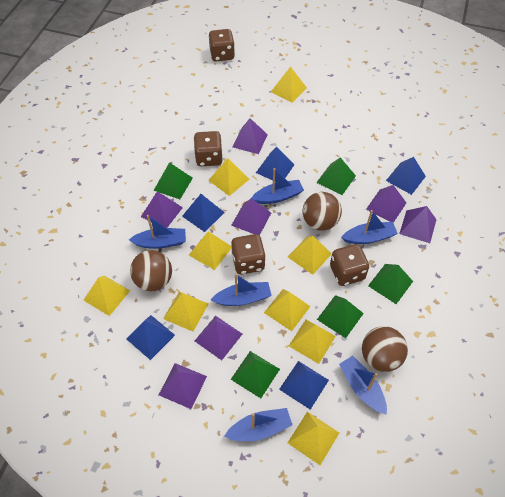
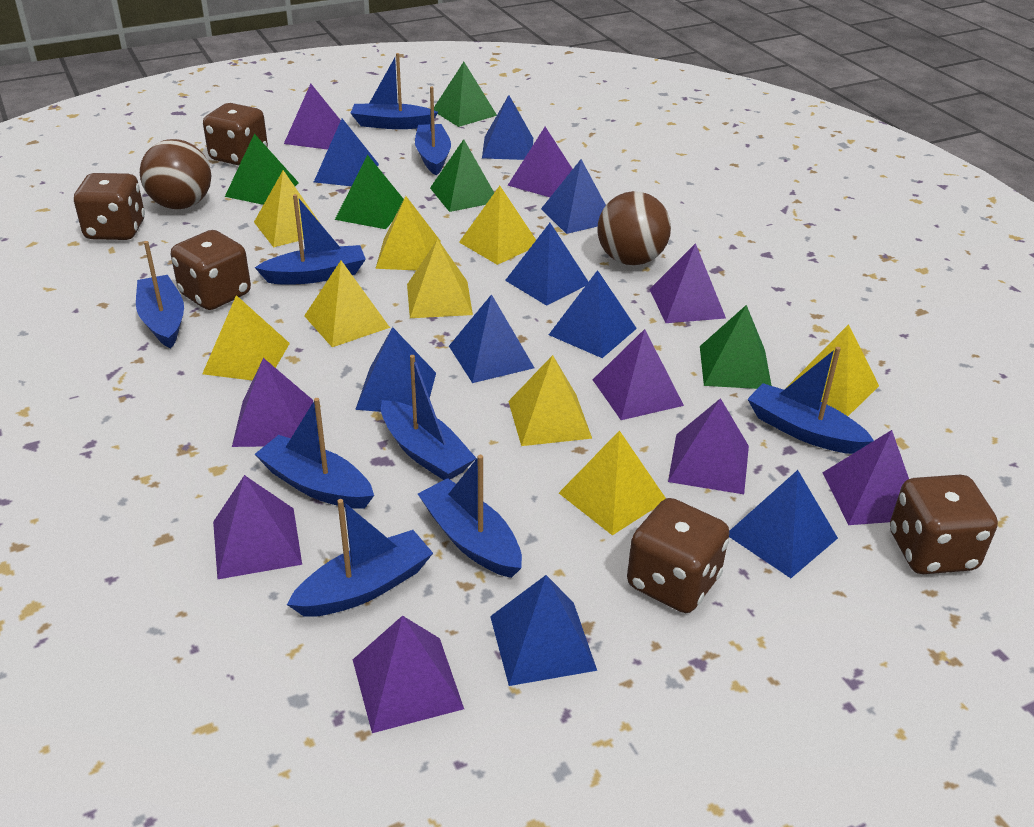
blue boat: [129,215,186,249] [211,274,272,306] [224,408,292,441] [252,168,304,204] [339,356,387,415] [341,210,398,244] = 6 -> [136,241,184,349] [255,194,366,284] [255,398,374,509] [287,499,433,617] [351,53,438,129] [381,355,476,480] [415,87,451,175] [418,455,522,578] [747,347,874,454] = 9
blue pyramid: [126,315,175,360] [182,194,225,232] [256,147,295,180] [279,361,329,410] [386,157,426,195] = 5 -> [314,119,379,186] [355,327,436,412] [449,294,534,383] [482,95,533,160] [490,575,597,686] [505,223,588,306] [541,159,606,234] [549,270,637,358] [729,470,838,578] = 9
brown ball: [130,250,172,291] [303,192,342,231] [362,326,408,372] = 3 -> [140,139,212,209] [597,191,671,265] = 2
brown dice: [194,131,223,166] [208,29,235,62] [231,234,266,274] [330,244,369,286] = 4 -> [74,173,145,240] [171,230,251,310] [203,103,268,165] [627,498,730,613] [890,475,998,574] = 5
purple pyramid: [141,191,183,228] [159,363,207,409] [195,316,242,360] [231,198,271,236] [232,119,268,154] [366,185,406,223] [399,206,437,243] = 7 -> [213,475,302,580] [232,358,313,447] [284,84,341,150] [353,615,464,733] [508,127,572,197] [593,329,684,420] [649,243,726,323] [668,398,749,494] [822,430,909,525] = 9

